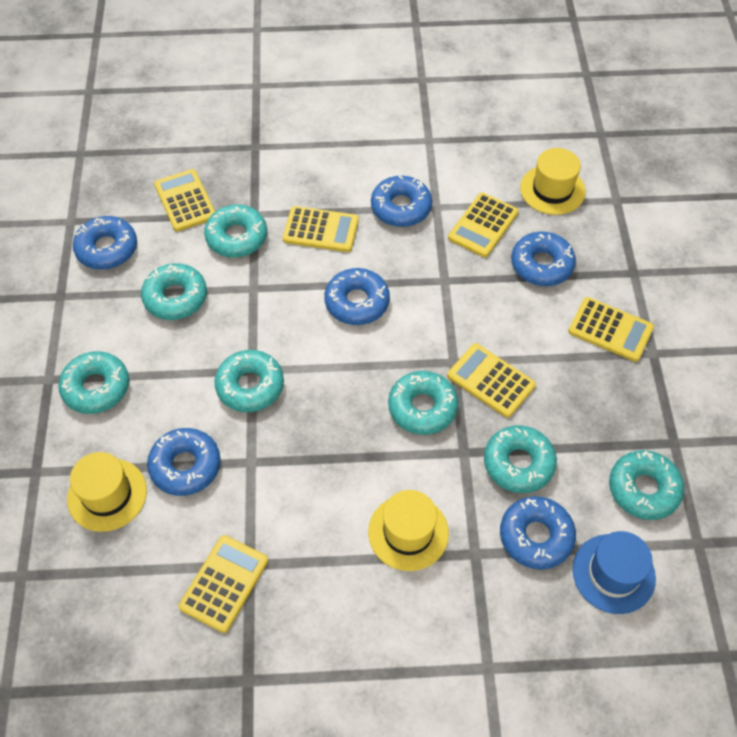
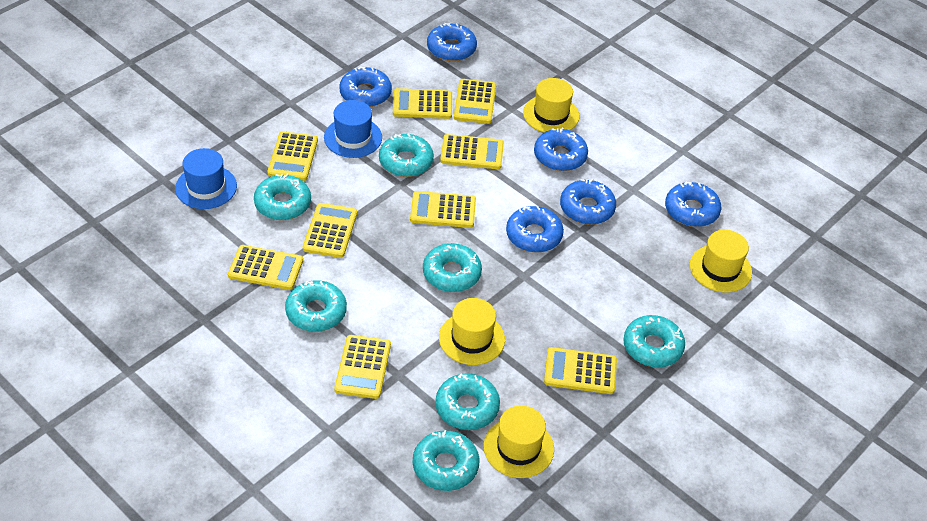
blue hat: [572,531,656,614] = 1 -> [175,148,237,209] [324,100,382,158] = 2
yellow calculator: [154,169,215,232] [179,535,268,633] [283,206,359,252] [447,343,536,418] [448,193,518,257] [568,297,654,362] = 6 -> [228,245,303,290] [267,131,318,181] [303,203,357,258] [334,335,391,399] [393,88,452,119] [410,191,476,228] [440,134,504,169] [454,79,496,124] [544,347,617,394] = 9
yellow hat: [67,452,147,532] [368,490,449,571] [520,148,586,215] = 3 -> [439,298,505,365] [484,406,554,478] [523,78,579,133] [690,230,752,293] = 4

